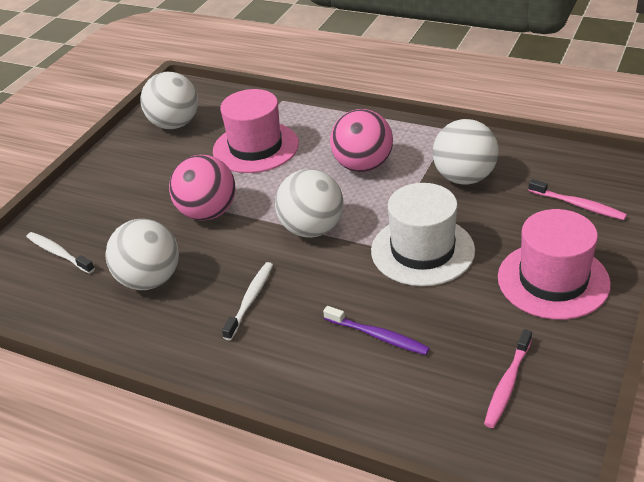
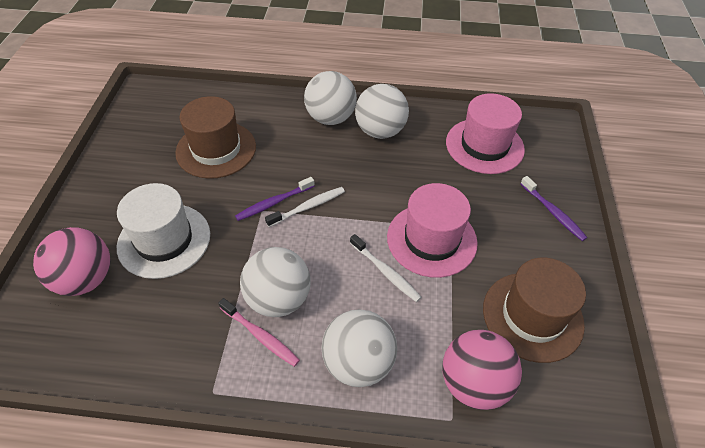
brown hat: none = 0 -> [175,96,256,179] [483,258,586,363] = 2
pink toothbrush: [484,329,532,428] [528,179,627,220] = 2 -> [218,298,300,367] = 1
purple toothbrush: [323,306,430,355] = 1 -> [235,177,315,221] [521,176,587,241] = 2

